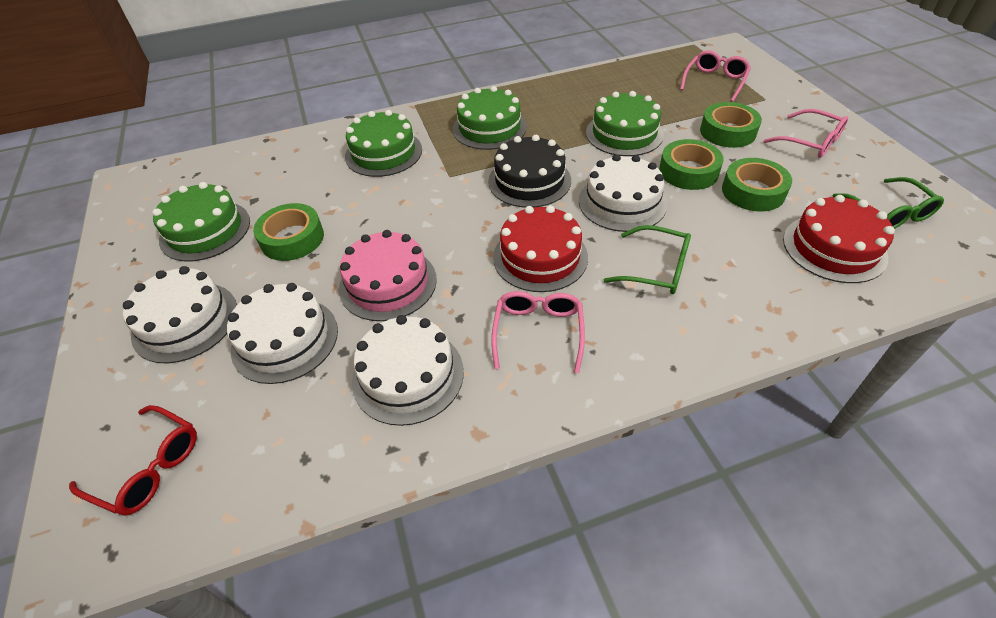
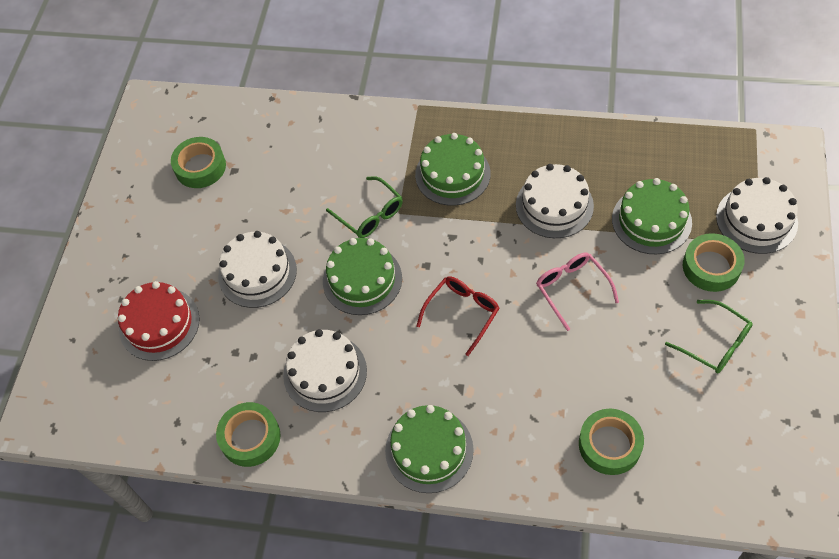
black cake: [488,135,571,208] = 1 -> none = 0
pink cake: [339,230,437,321] = 1 -> none = 0
pink glasses: [492,291,585,373] [680,50,751,102] [764,109,848,158] = 3 -> [536,253,619,331] = 1
red cake: [493,205,588,292] [783,195,895,283] = 2 -> [118,281,200,361] = 1

